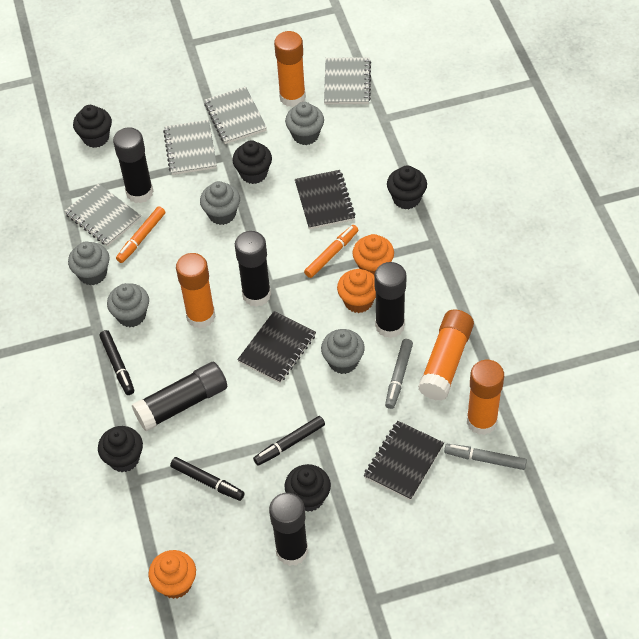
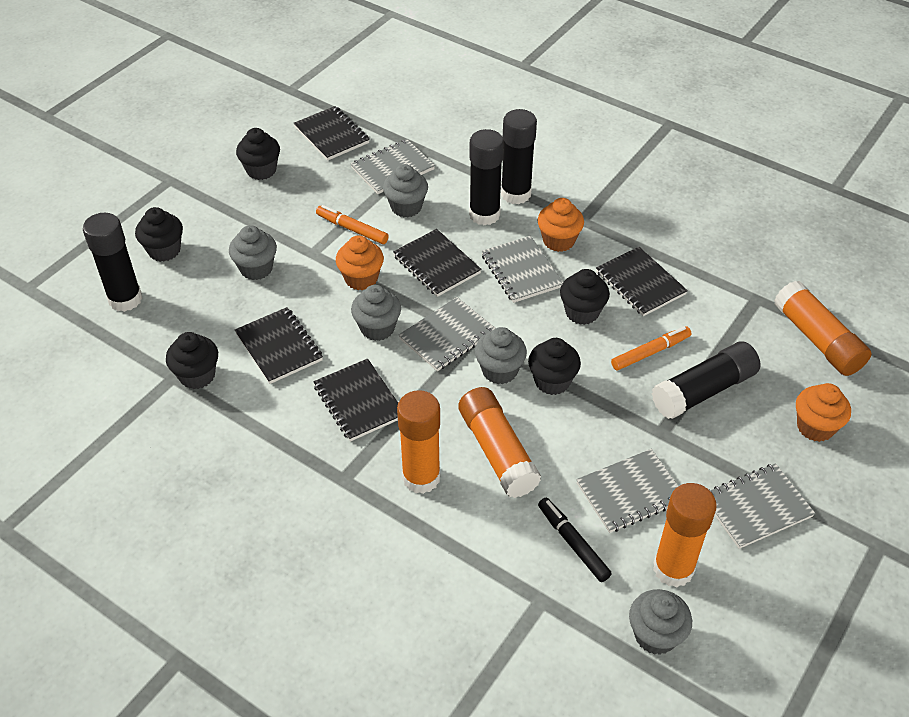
black glue stick: [113,127,153,203] [132,362,227,431] [235,231,271,307] [269,493,308,566] [374,262,407,338] = 5 -> [83,213,142,312] [469,129,504,226] [501,109,537,204] [652,341,760,419] = 4
black marker: [99,330,134,395] [170,457,245,501] [253,416,325,466] = 3 -> [538,498,612,582] = 1
black notebook: [237,311,316,383] [295,170,355,229] [364,421,444,500] = 3 -> [235,307,323,384] [293,106,370,161] [313,358,398,442] [393,229,482,297] [596,247,688,316] = 5
grey marker: [385,339,413,409] [444,444,527,470] = 2 -> none = 0
grey notebook: [64,183,141,246] [163,120,217,175] [204,87,267,144] [324,57,371,104] = 4 -> [350,139,435,194] [399,297,496,371] [481,236,563,303] [576,449,679,533] [710,463,815,549] = 5

